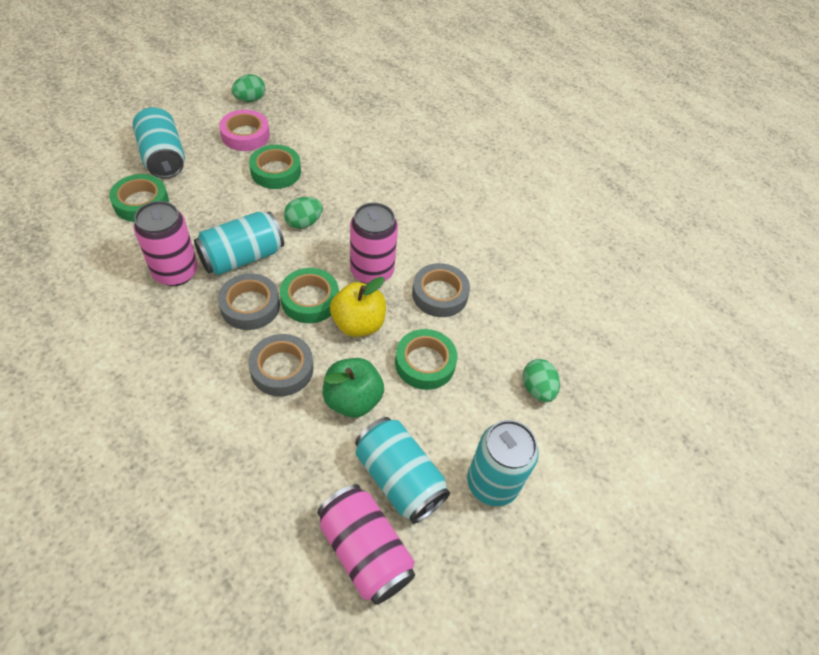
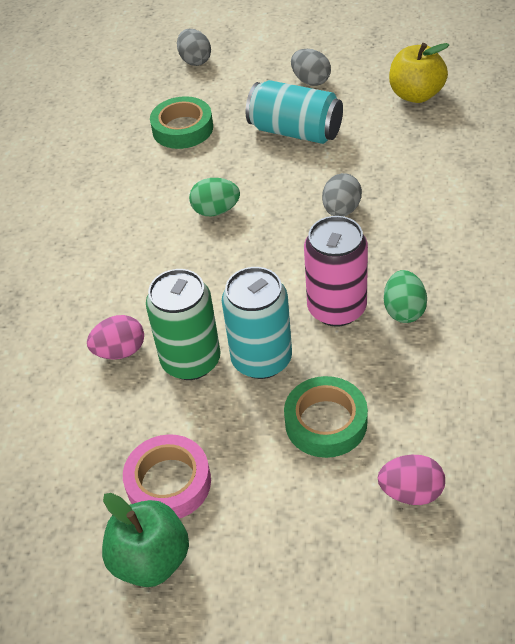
green can: none = 0 -> [146,269,221,380] = 1
green egg: [232,74,265,102] [284,197,323,229] [523,359,560,402] = 3 -> [189,178,240,216] [384,270,427,323] = 2
green tape: [109,174,169,222] [249,145,301,189] [280,268,339,323] [395,329,457,390] = 4 -> [150,96,213,149] [284,376,368,458] = 2
grey egg: none = 0 -> [177,29,211,66] [291,49,331,86] [322,173,362,216] = 3
grey tape: [218,273,280,330] [248,334,314,396] [412,263,470,317] = 3 -> none = 0
pink can: [134,201,198,286] [317,484,415,605] [350,203,398,284] = 3 -> [304,216,368,327] = 1
pink egg: none = 0 -> [87,315,144,359] [378,455,445,505] = 2
turquoise can: [133,107,185,179] [194,211,284,275] [355,417,450,524] [467,420,539,506] = 4 -> [222,267,292,379] [246,80,343,144] = 2

